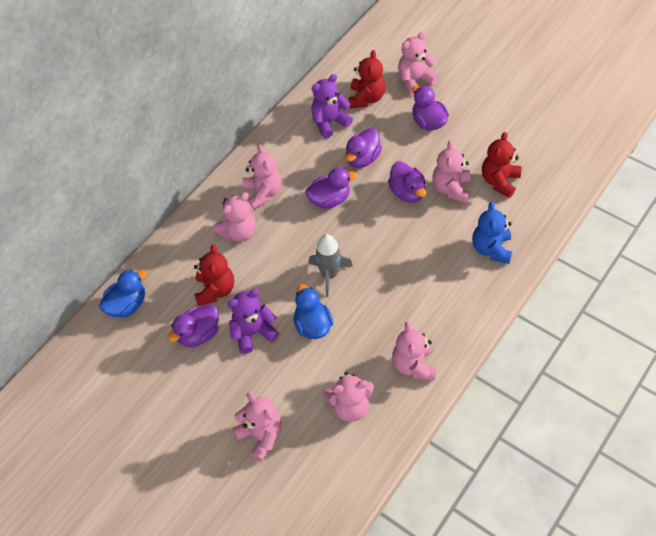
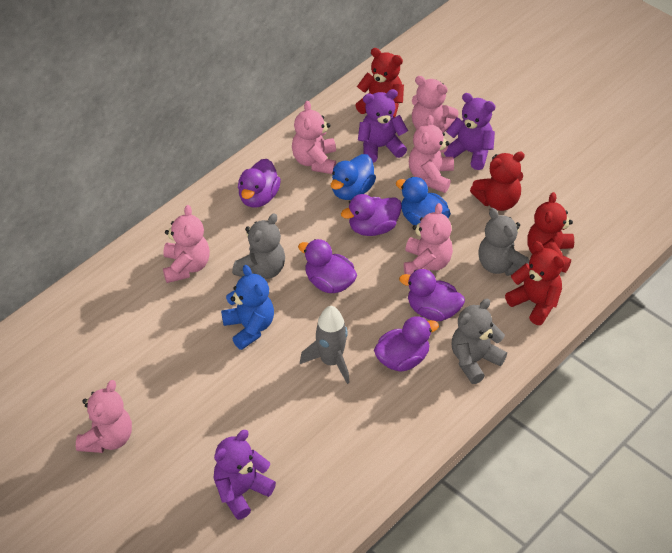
grey teddy bear: none = 0 -> [232,214,285,279] [452,299,507,384] [478,208,529,276] = 3
pink teddy bear: [213,192,256,242] [233,392,282,461] [242,144,281,210] [322,372,374,422] [392,321,436,381] [398,32,438,96] [432,140,471,203] = 7 -> [76,380,132,453] [163,205,210,283] [292,101,336,174] [404,203,453,275] [409,115,454,193] [412,76,459,133] = 6
purple teddy bear: [227,289,279,354] [311,74,353,139] = 2 -> [214,430,276,520] [358,89,408,163] [444,93,496,170] = 3
red teddy bear: [194,244,234,306] [349,50,385,109] [482,132,521,198] = 3 -> [355,48,404,118] [470,152,525,211] [505,241,565,325] [527,192,574,273] = 4

